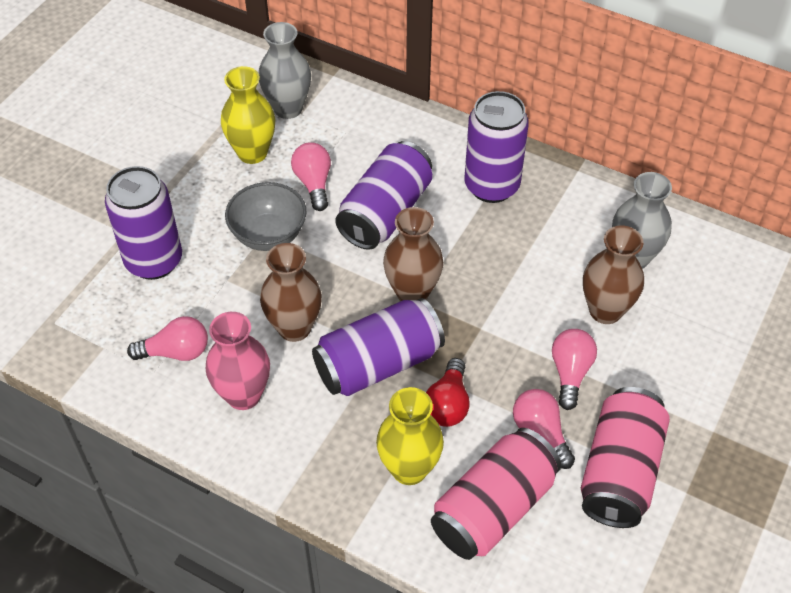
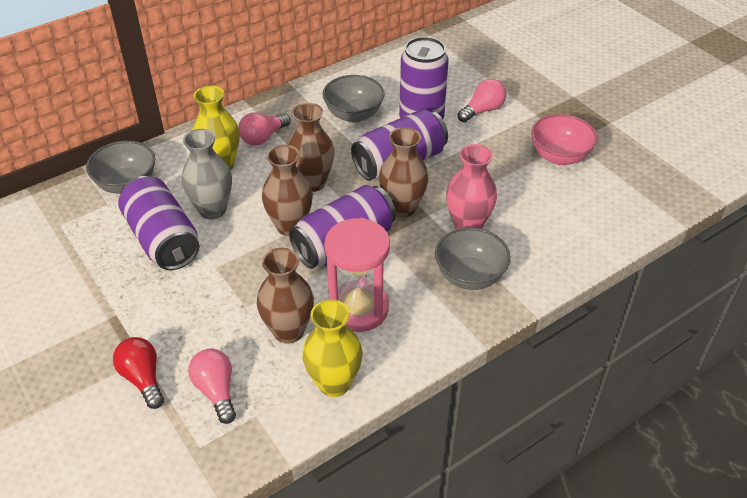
brown vase: [260,243,322,342] [383,207,443,301] [583,226,644,324] = 3 -> [257,248,314,344] [262,145,313,236] [287,103,334,192] [379,127,429,218] = 4
grey bowl: [225,182,306,251] = 1 -> [86,141,155,194] [322,75,385,123] [435,227,511,290] = 3
grey vase: [259,22,311,119] [612,172,672,269] = 2 -> [182,129,232,219] = 1
pink bowl: none = 0 -> [531,114,597,165] = 1
pink can: [431,428,561,560] [581,387,670,528] = 2 -> none = 0
pink hourglass: none = 0 -> [324,218,390,332] = 1
pink light bulb: [127,316,208,361] [291,142,331,211] [513,389,575,469] [552,329,597,410] = 4 -> [188,348,236,424] [238,112,291,146] [458,79,506,122] = 3

